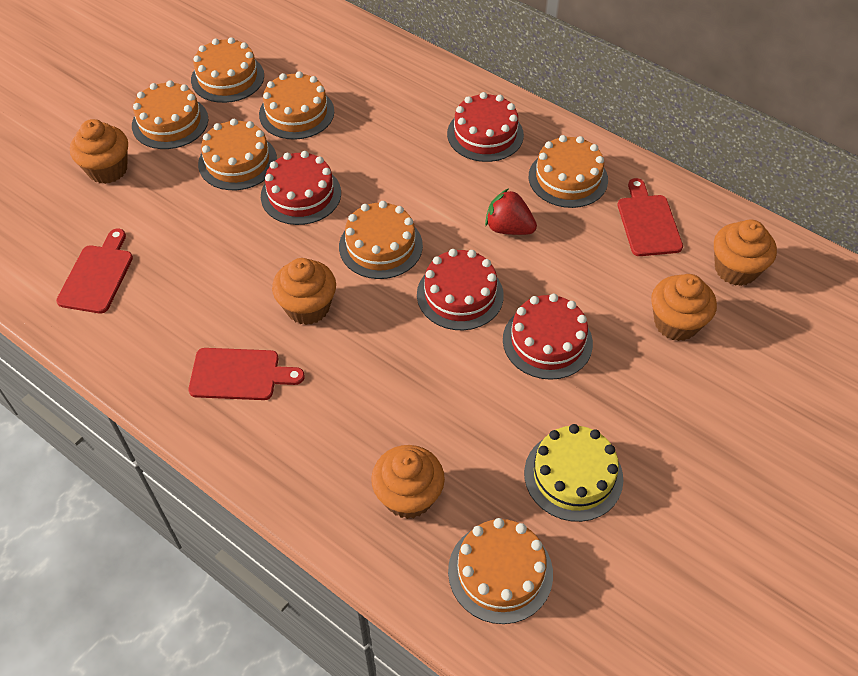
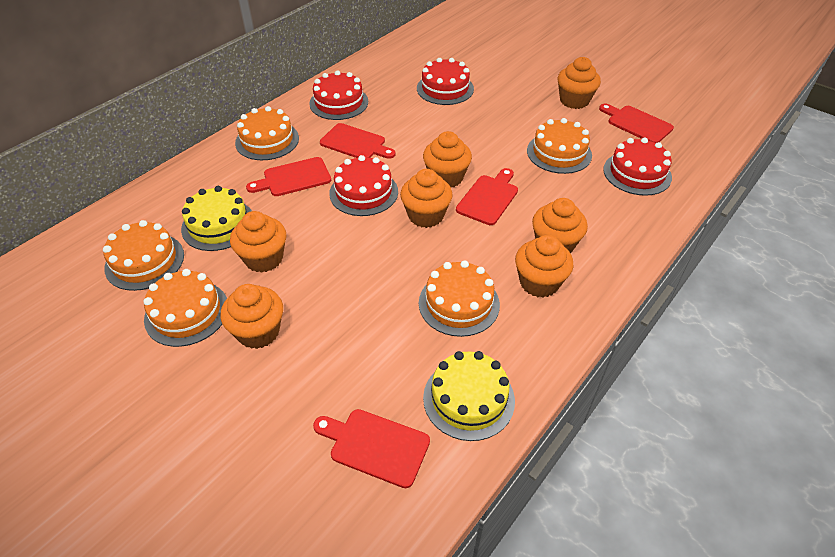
orange cake: [132,80,208,149] [191,37,264,103] [198,119,277,190] [259,71,334,140] [339,201,423,279] [448,518,553,624] [529,135,608,208] = 7 -> [103,220,184,291] [143,269,227,347] [235,106,299,160] [419,260,500,337] [527,118,592,174] = 5
orange cupcake: [70,119,128,184] [272,258,336,325] [371,445,445,519] [651,274,717,341] [714,219,777,286] = 5 -> [221,284,283,349] [230,211,286,273] [400,169,453,228] [423,131,472,187] [515,235,573,298] [532,198,588,254] [558,57,601,109] = 7
red cutting board: [56,229,133,313] [188,348,305,400] [618,178,683,256] = 3 -> [246,157,331,196] [313,409,430,488] [320,123,396,159] [456,168,518,225] [599,104,674,143] = 5
red strawberry: [485,188,537,235] = 1 -> none = 0
yellow cake: [524,424,623,522] = 1 -> [181,186,252,251] [423,351,515,441] = 2

